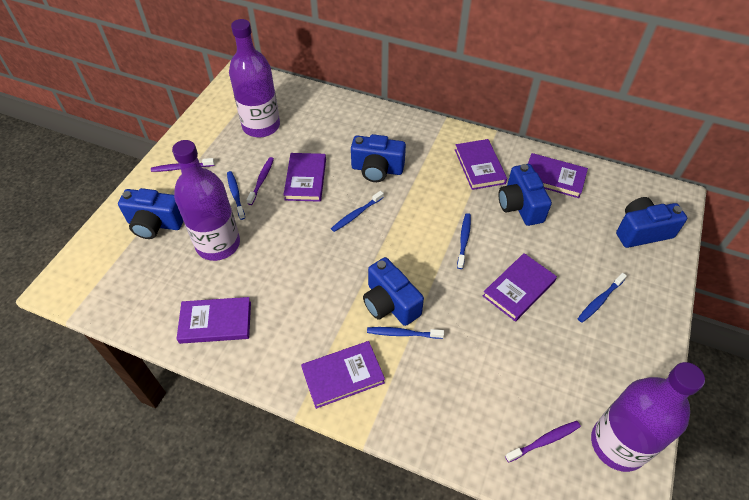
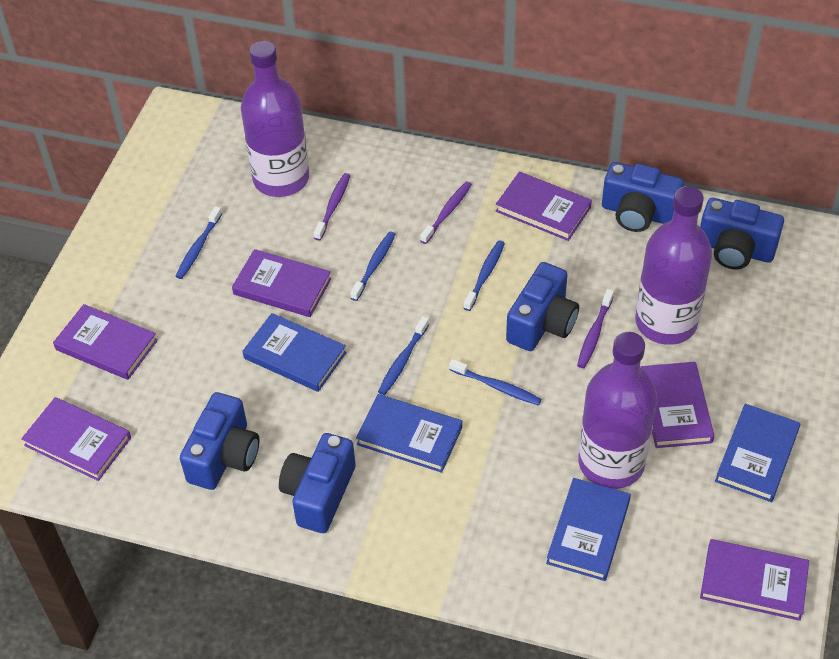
blue book: none = 0 -> [243,313,347,392] [356,394,462,473] [546,478,631,581] [715,404,801,502] = 4

